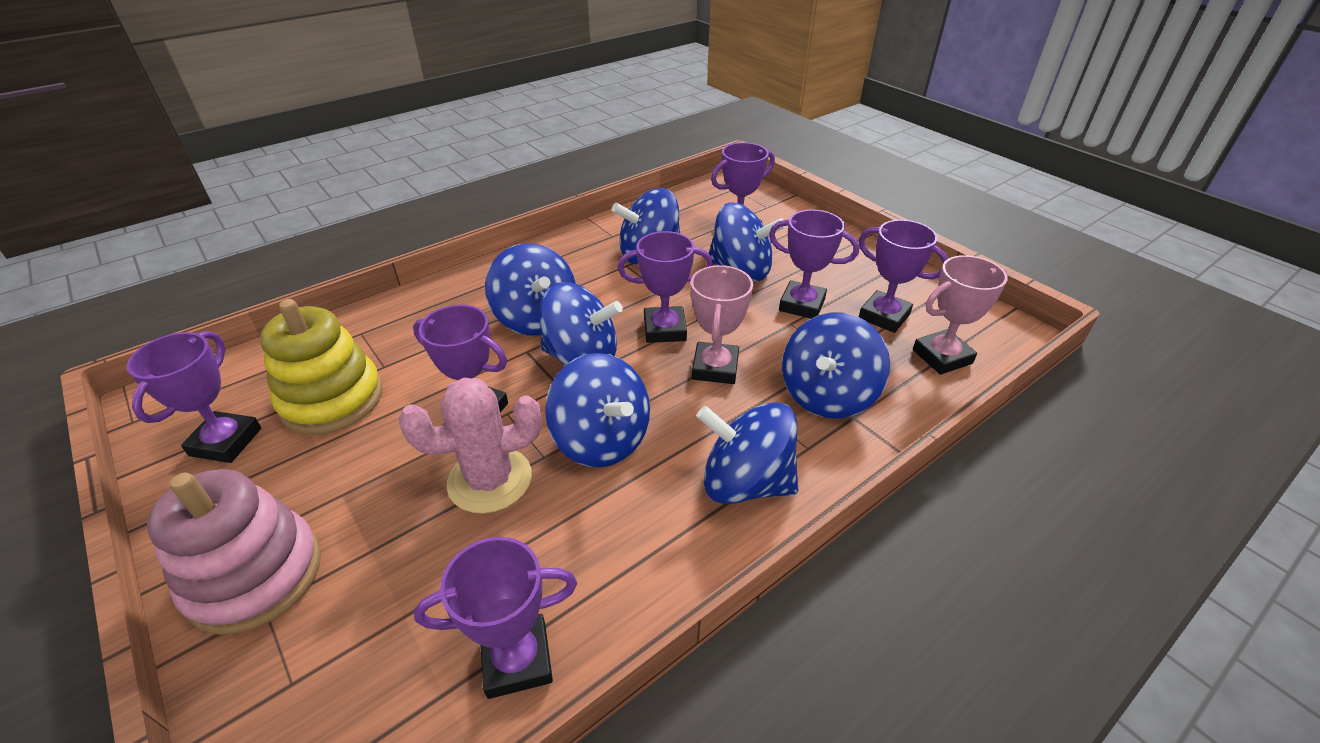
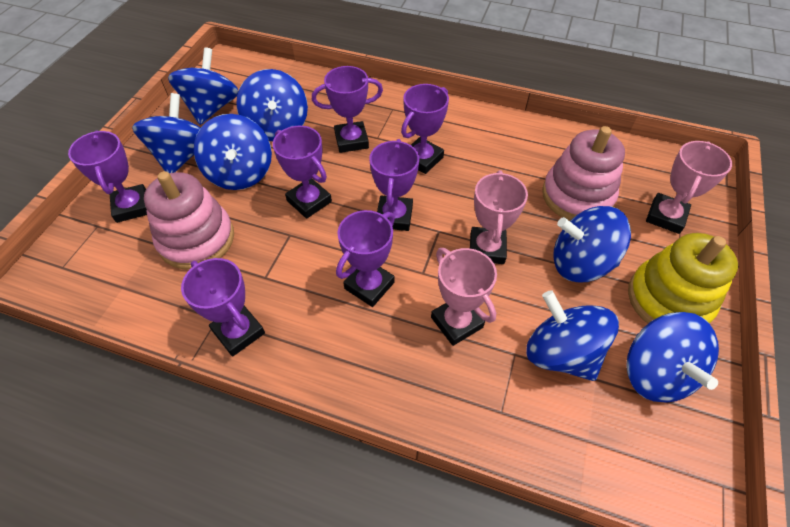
pink cactus: [399,378,542,514] = 1 -> none = 0
pink stacking toy: [147,469,321,635] = 1 -> [144,171,234,269] [542,126,625,220] = 2
pink trophy: [691,265,753,384] [913,255,1008,375] = 2 -> [431,248,497,346] [470,170,528,264] [646,141,732,234] = 3

